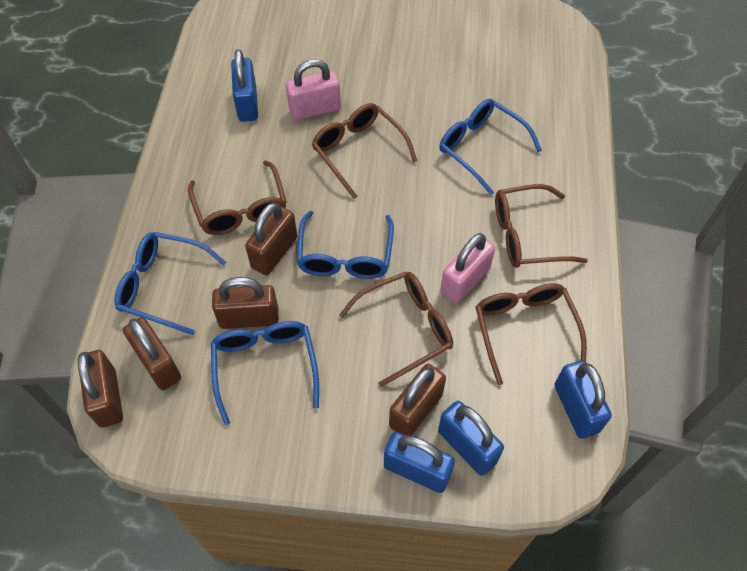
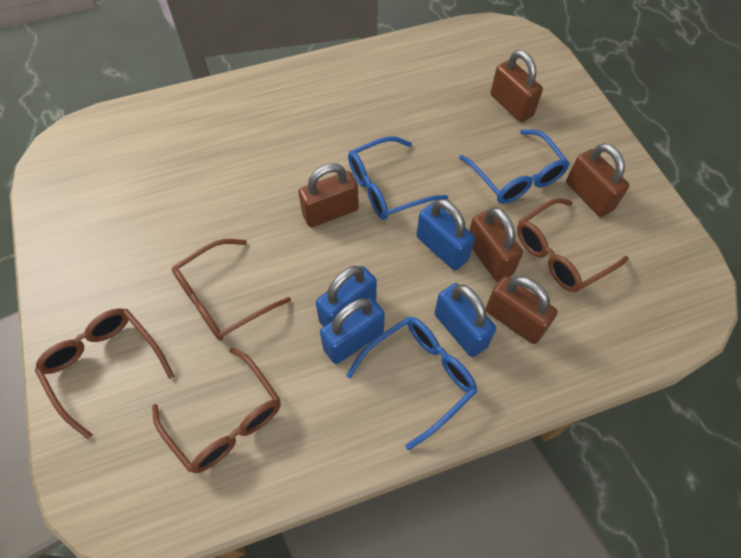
blue glasses: [114,232,226,335] [211,321,319,425] [297,211,394,279] [439,99,542,195] = 4 -> [346,317,477,450] [348,136,448,220] [459,129,570,204] = 3
brown glasses: [188,160,287,235] [312,103,417,199] [339,272,453,387] [476,283,587,385] [495,184,588,268] = 5 -> [35,308,174,439] [152,348,281,473] [172,239,291,340] [517,198,629,292] = 4
pink padlock: [286,59,341,120] [440,233,495,303] = 2 -> none = 0

